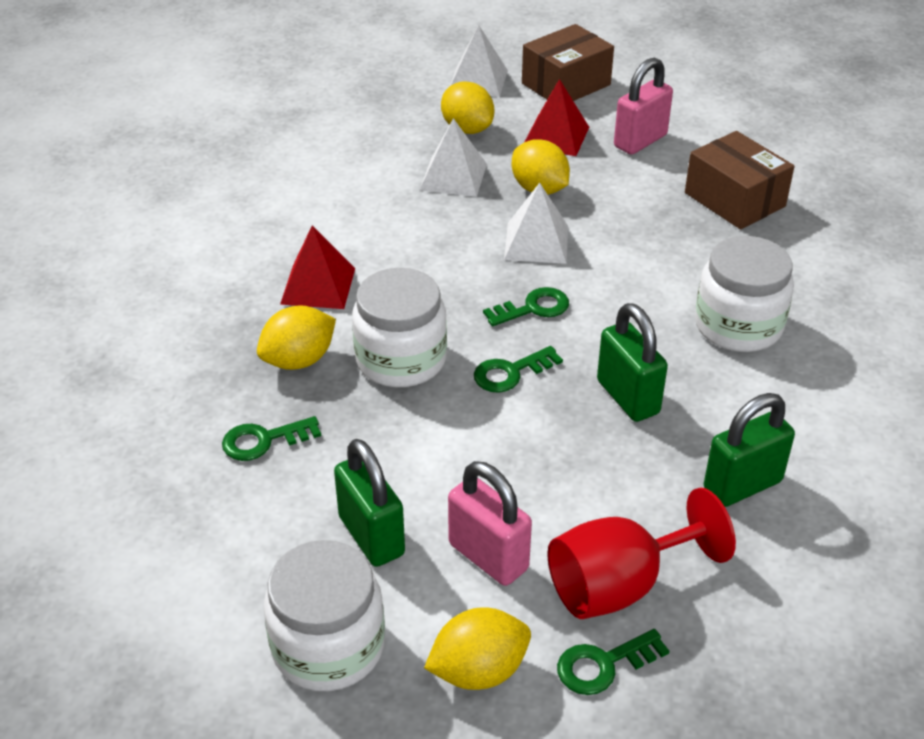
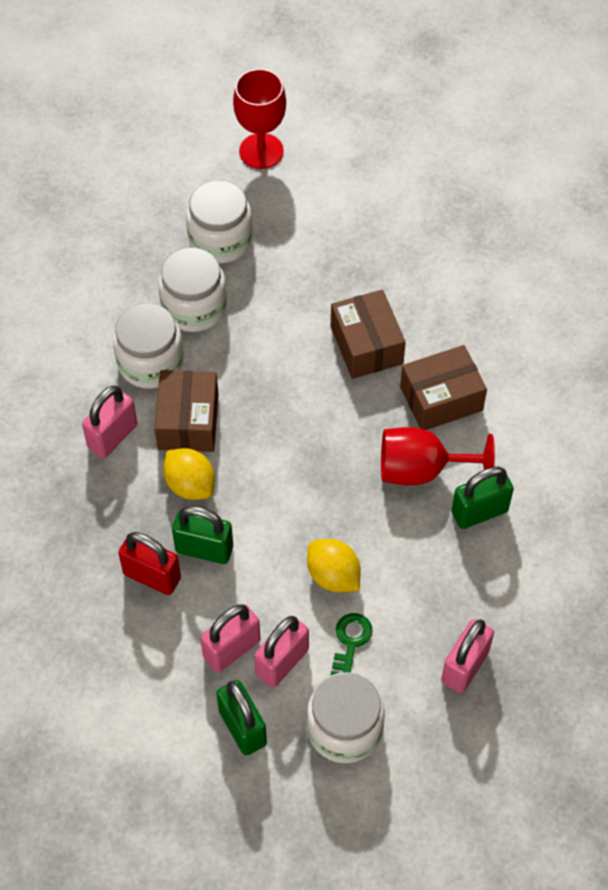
brown box: [522,24,614,101] [685,131,795,230] = 2 -> [154,370,219,452] [331,290,406,379] [400,345,487,430] = 3
green key: [222,416,321,461] [474,346,563,393] [483,287,569,326] [557,629,669,695] = 4 -> [330,613,373,676] = 1
pink padlock: [448,461,532,586] [614,58,673,155] = 2 -> [82,386,137,458] [200,604,260,672] [254,615,309,688] [441,619,494,693] = 4
red goblet: [547,488,736,619] = 1 -> [233,69,286,169] [381,427,495,485] = 2
red padlock: none = 0 -> [118,532,181,595] = 1
red pyramid: [280,225,355,309] [525,79,589,156] = 2 -> none = 0
white jar: [263,540,385,691] [352,268,447,387] [695,236,794,352] = 3 -> [113,303,184,389] [158,247,227,332] [186,180,253,263] [307,672,385,763] = 4
white pyramid: [420,118,487,197] [450,25,508,97] [504,183,568,264] = 3 -> none = 0
yellow lemon: [257,305,336,370] [424,607,531,690] [441,81,494,134] [512,139,570,195] = 4 -> [163,448,215,500] [307,539,361,592] = 2

